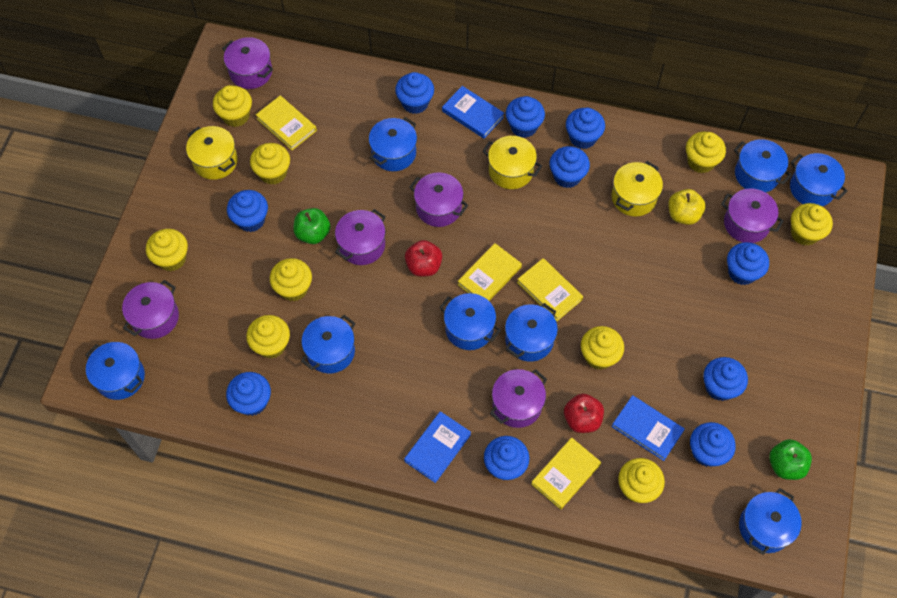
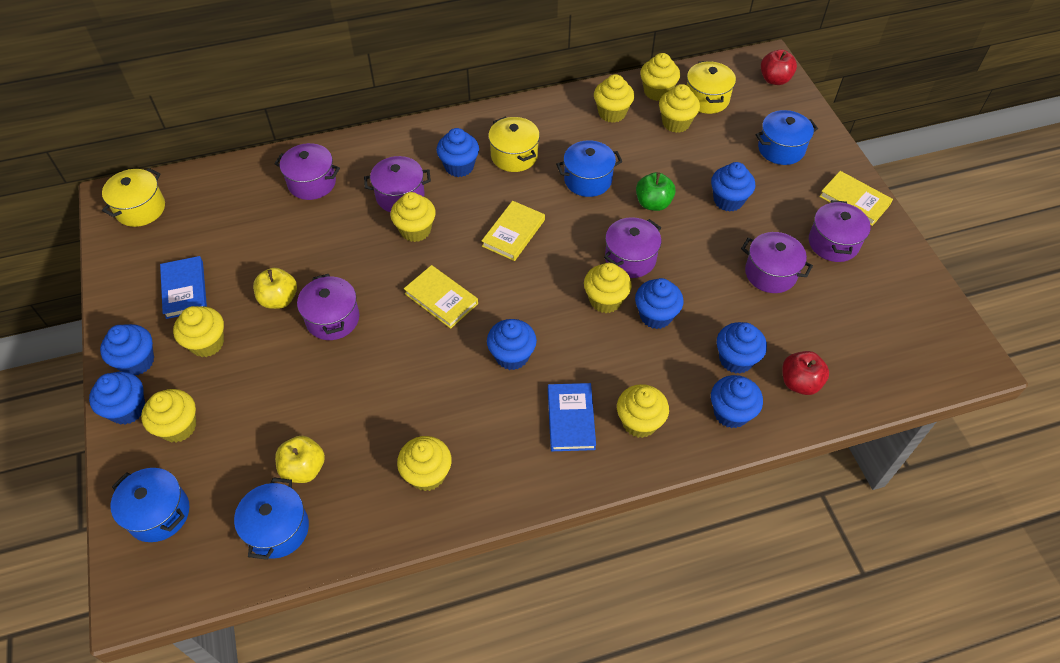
blue book: [404,411,471,483] [442,86,504,139] [612,395,685,461] = 3 -> [160,256,207,319] [548,383,596,451] = 2
blue cupcake: [226,372,271,416] [227,190,268,232] [395,72,434,114] [484,436,530,480] [506,96,545,138] [550,146,590,188] [566,108,605,149] [690,422,736,467] [703,357,748,401] [727,242,769,285] = 10 -> [89,372,145,425] [100,324,154,375] [437,128,479,177] [487,319,537,370] [635,278,684,329] [711,162,755,212] [711,375,763,428] [717,322,767,374] = 8
blue pot: [85,342,145,400] [301,315,355,373] [369,117,417,171] [439,293,501,350] [505,303,558,362] [734,139,792,193] [739,488,802,555] [790,153,847,206] = 8 -> [111,468,189,542] [234,477,309,560] [556,140,623,197] [755,110,818,165] = 4
green apple: [293,208,331,244] [769,439,812,480] = 2 -> [636,172,676,211] = 1
yellow apple: [668,189,706,225] = 1 -> [253,268,297,309] [275,436,325,483] = 2
yellow book: [256,96,317,150] [458,243,522,301] [517,258,583,321] [531,438,601,509] = 4 -> [404,265,478,329] [482,201,545,261] [819,171,893,226] = 3

